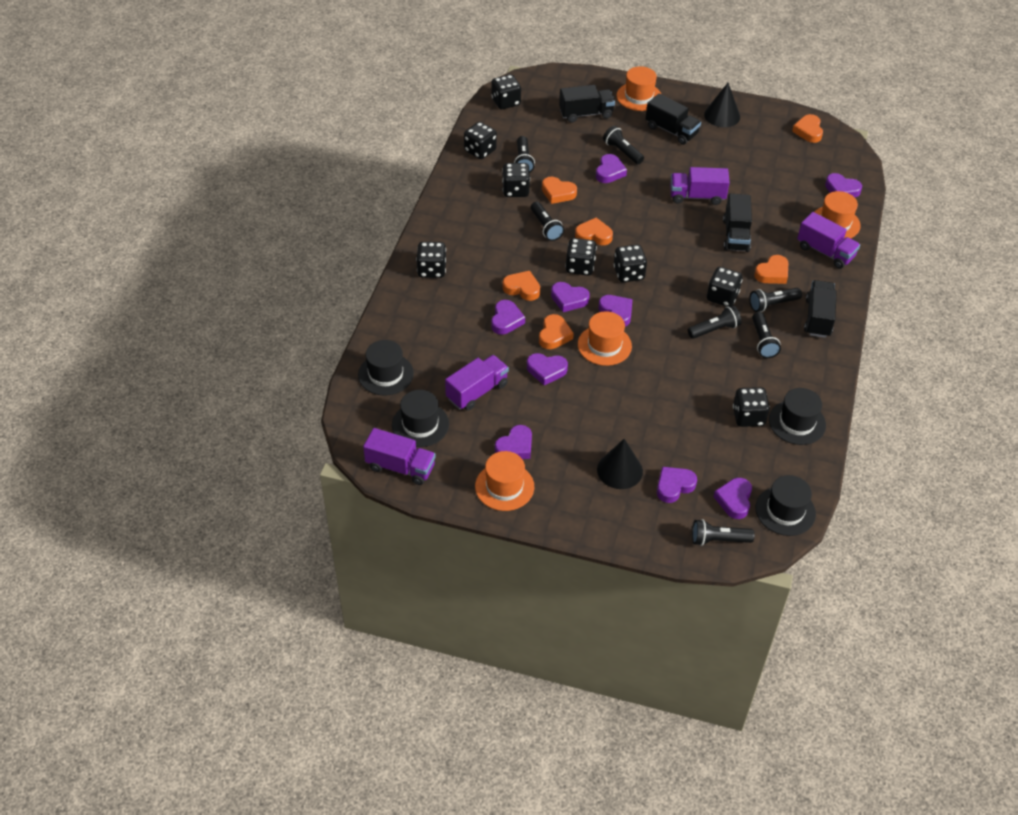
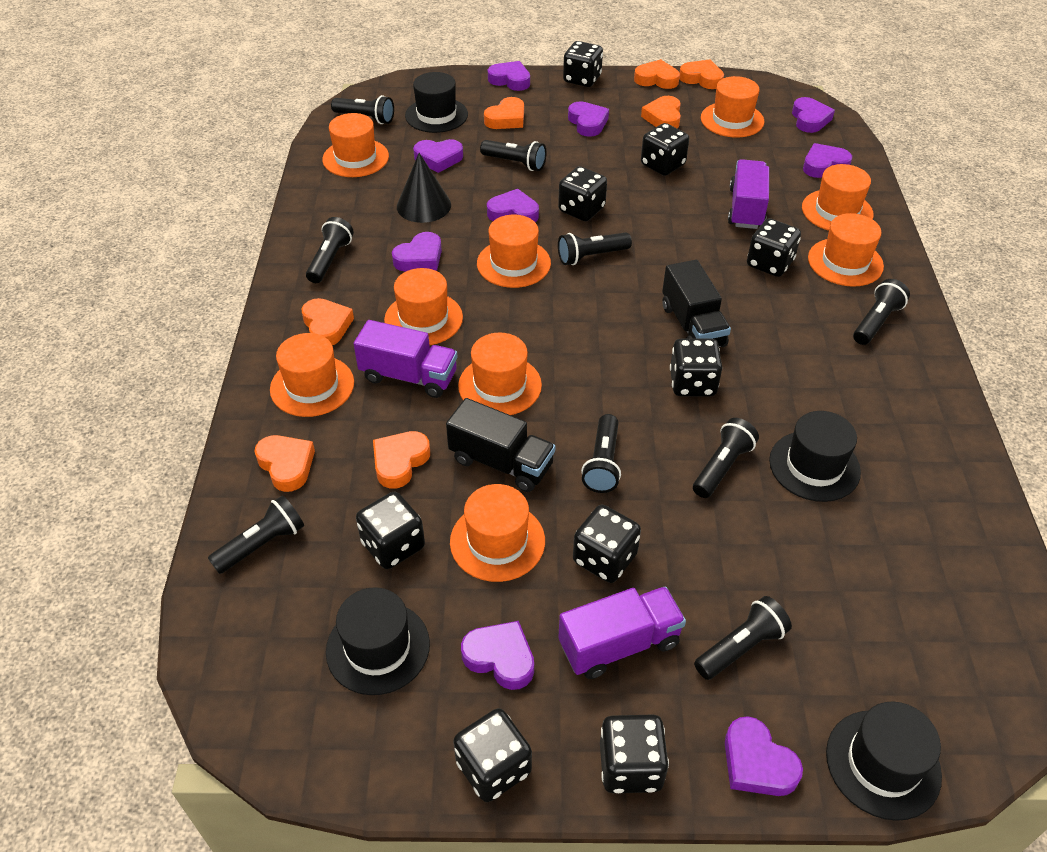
black cone: [597,439,643,489] [704,83,740,127] = 2 -> [397,153,451,223] = 1
black dice: [416,242,446,278] [464,122,497,159] [491,74,521,109] [502,163,530,197] [565,238,597,276] [614,244,647,282] [707,267,742,307] [733,387,770,427] = 8 -> [356,492,425,569] [453,708,532,802] [558,166,607,221] [563,41,603,87] [573,504,641,583] [600,715,669,793] [641,123,689,176] [670,338,722,396] [747,218,801,277] = 9
black flashlight: [514,136,535,172] [531,202,564,241] [603,126,644,164] [688,305,742,339] [692,519,755,546] [749,288,802,312] [752,312,781,358] = 7 -> [208,495,304,574] [306,217,354,283] [331,95,394,124] [480,140,546,171] [558,232,632,265] [581,414,621,493] [693,418,759,498] [694,596,792,680] [853,279,910,345] = 9
black truck: [559,85,615,123] [646,94,701,145] [723,194,752,252] [804,280,837,338] = 4 -> [446,398,555,492] [662,260,731,347] = 2
orange hat: [475,451,534,511] [578,311,632,366] [617,66,661,111] [814,191,860,239] = 4 -> [270,333,354,417] [322,113,389,177] [384,268,463,345] [450,484,545,582] [458,333,542,415] [477,215,551,288] [701,76,764,138] [802,164,874,231] [808,213,884,287] = 9
orange heart: [503,271,540,301] [539,314,574,349] [542,176,577,204] [575,218,613,245] [754,255,788,284] [792,114,823,143] = 6 -> [254,435,315,492] [302,298,354,345] [373,431,430,489] [484,97,524,129] [634,59,680,89] [641,96,681,128] [679,59,724,89] = 7
purple truck: [363,428,436,485] [445,355,509,411] [670,167,730,205] [797,212,860,269] = 4 -> [354,320,458,398] [558,586,686,679] [728,159,769,229] = 3

